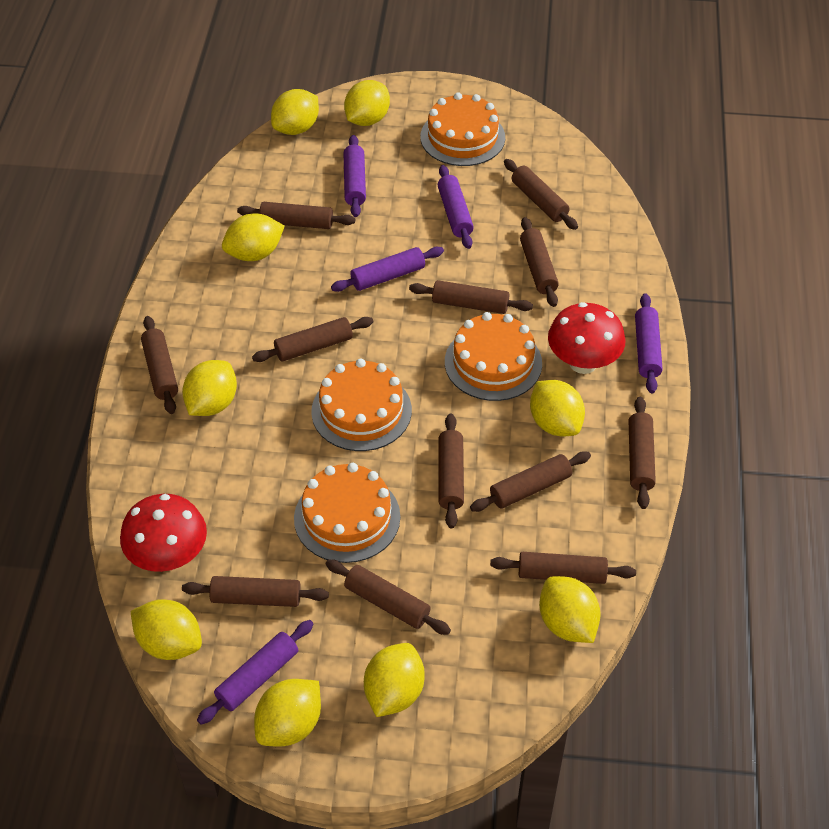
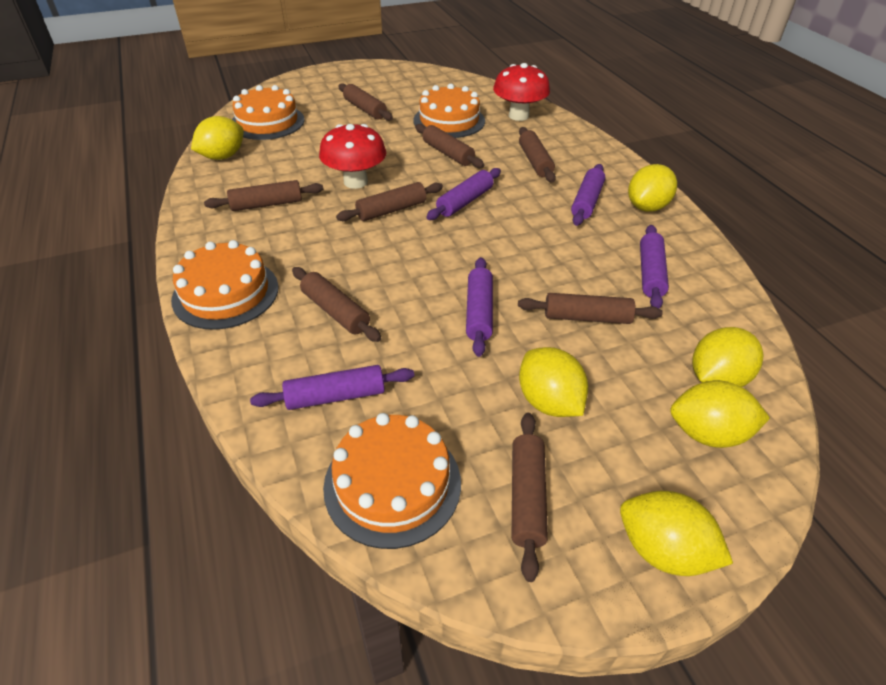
brown rolling pin: [141,316,178,414] [182,576,329,607] [237,202,355,229] [252,317,373,362] [326,559,451,635] [409,280,533,314] [439,414,464,528] [470,451,591,512] [490,552,636,584] [504,159,578,230] [520,217,559,307] [628,397,656,509] = 12 -> [204,180,324,211] [292,267,381,342] [336,182,443,221] [338,83,393,121] [415,124,484,168] [512,412,548,582] [518,293,663,324] [519,127,556,183] = 8
yellow lemon: [131,599,202,660] [182,360,237,416] [222,214,285,261] [254,679,321,747] [271,89,319,135] [344,80,390,126] [364,643,425,717] [530,380,585,436] [539,576,601,643] = 9 -> [191,116,244,160] [519,347,588,417] [620,491,733,576] [628,164,677,212] [670,380,770,448] [692,327,763,387] = 6

